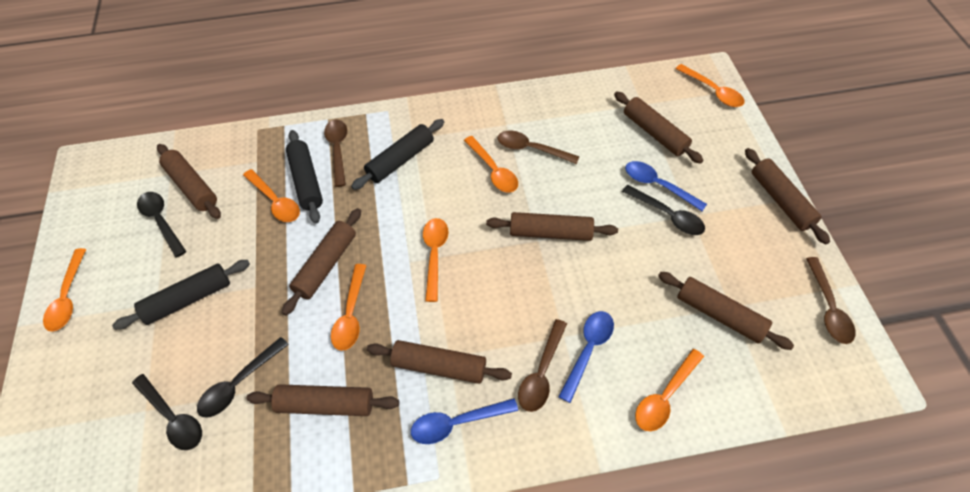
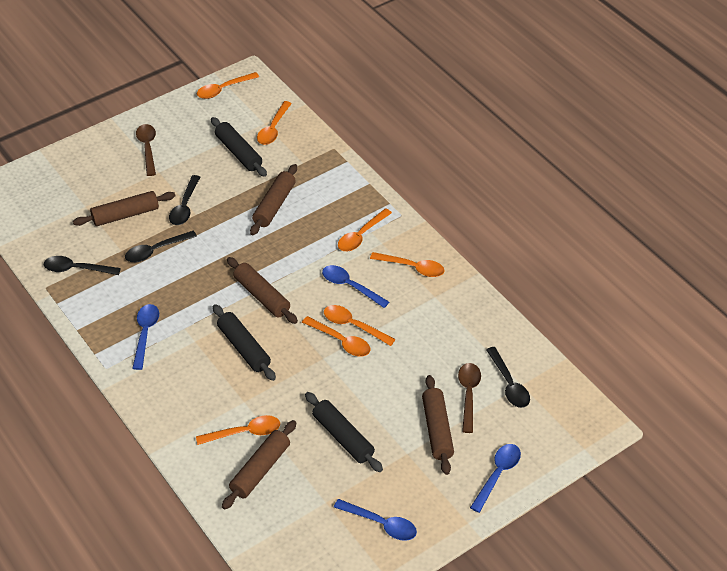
blue spoon: [411,398,518,444] [558,311,614,403] [625,161,707,211] = 3 -> [132,304,159,370] [322,265,389,308] [334,499,417,541] [470,444,521,513] = 4
brown rolling pin: [157,144,221,219] [246,384,399,416] [282,208,361,315] [367,340,512,384] [486,212,618,241] [614,91,704,164] [658,272,794,350] [745,148,830,244] = 8 -> [73,191,175,226] [222,420,296,510] [227,257,298,324] [250,164,297,235] [422,375,454,475] = 5
brown spoon: [324,120,347,187] [497,131,580,164] [518,319,567,412] [806,257,855,344] = 4 -> [136,124,156,176] [458,363,481,433] = 2

